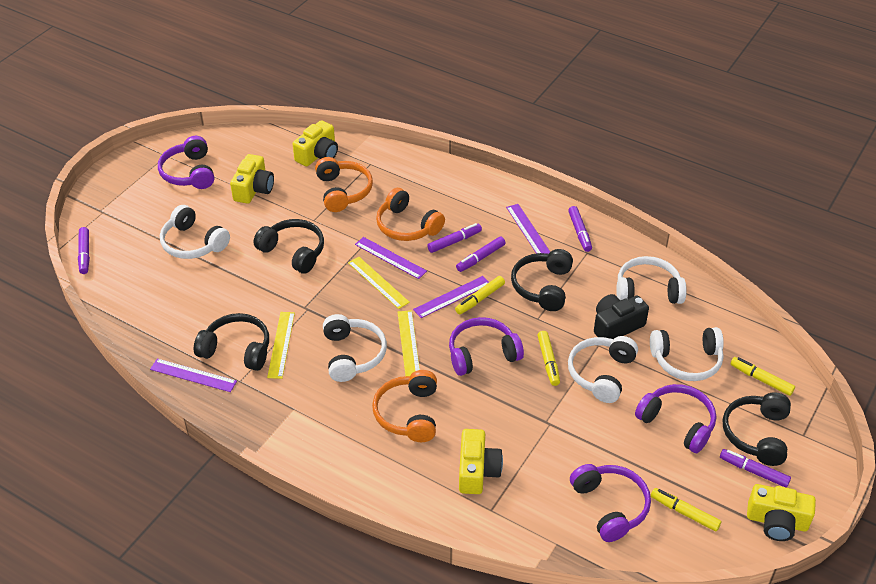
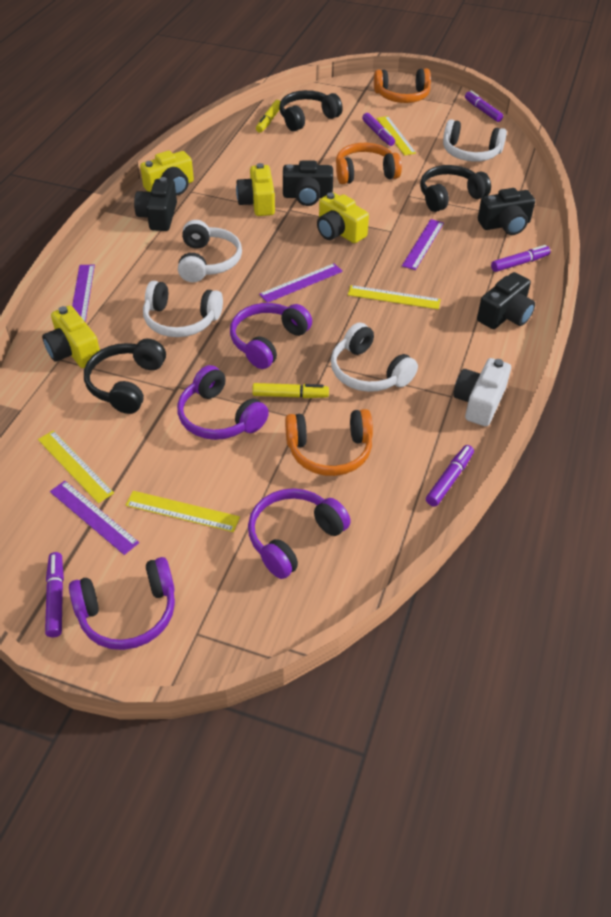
black camera: [594,294,649,339] = 1 -> [134,177,177,231] [283,160,333,206] [477,272,535,329] [478,188,535,235] = 4
black headphones: [194,313,269,371] [254,219,324,274] [511,249,573,311] [723,392,791,466] = 4 -> [84,339,166,414] [279,90,343,131] [420,165,491,212] = 3
white camera: none = 0 -> [453,358,511,426] = 1
white headphones: [160,205,230,259] [323,314,387,382] [568,336,638,403] [616,256,687,304] [650,327,724,381] = 5 -> [143,281,223,337] [178,220,242,282] [331,323,418,392] [443,119,507,162] = 4
yellow marker: [455,276,505,314] [537,331,560,386] [651,488,722,532] [731,357,795,396] = 4 -> [252,383,329,398] [256,100,280,133] = 2
yellow ruler: [267,312,295,379] [348,257,410,309] [398,310,420,376] = 3 -> [38,430,114,503] [125,491,240,532] [348,285,441,309] [377,116,416,156] = 4

